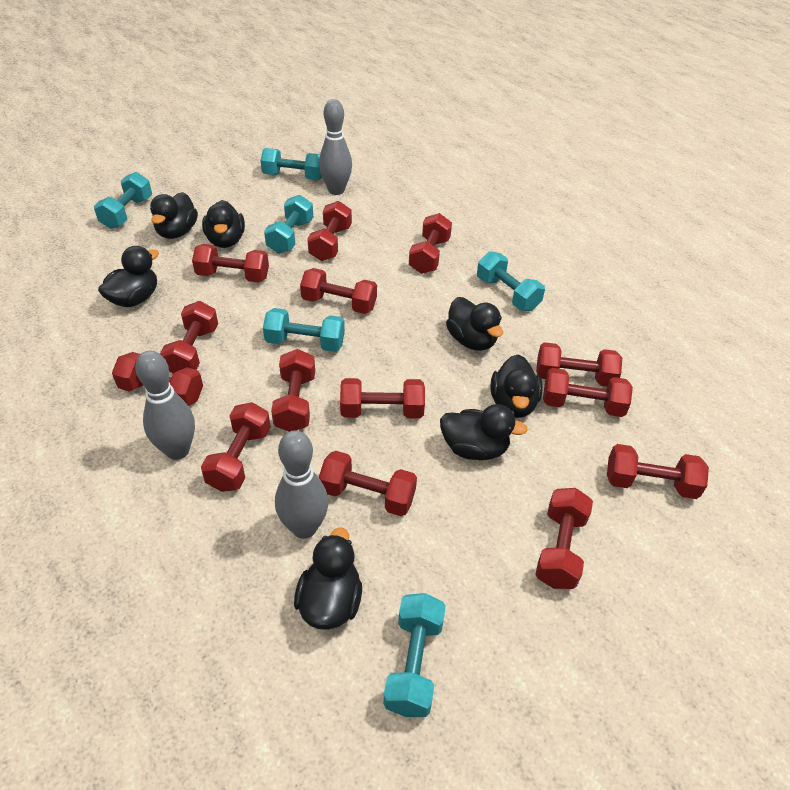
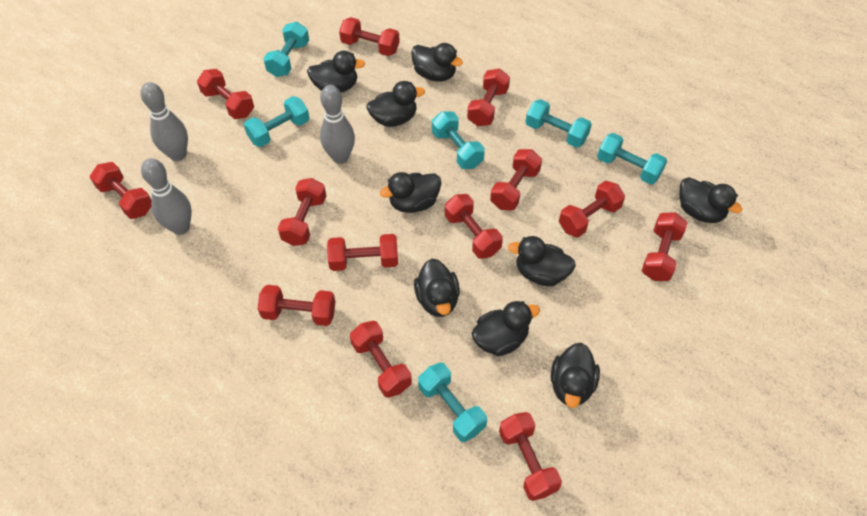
black duck: [98,246,159,307] [150,192,198,239] [202,200,245,248] [294,527,362,630] [440,404,528,460] [446,297,503,351] [491,355,543,418] = 7 -> [307,51,365,92] [366,81,425,127] [380,172,441,213] [411,43,463,82] [414,259,460,317] [472,301,540,356] [508,236,576,286] [551,343,600,408] [679,177,742,223] = 9
red dumbbell: [112,352,203,406] [160,301,218,373] [192,244,269,283] [201,402,271,492] [271,349,315,432] [300,268,377,314] [307,201,352,261] [319,451,417,516] [340,378,425,418] [409,213,452,274] [535,488,593,589] [536,342,622,387] [543,368,633,417] [607,444,709,499] = 14 -> [90,162,151,219] [197,69,254,119] [258,285,335,326] [278,178,326,246] [327,234,398,271] [339,17,400,56] [350,321,412,398] [445,194,503,259] [467,68,510,126] [490,149,542,211] [499,412,562,501] [559,181,625,237] [642,212,688,281] = 13

